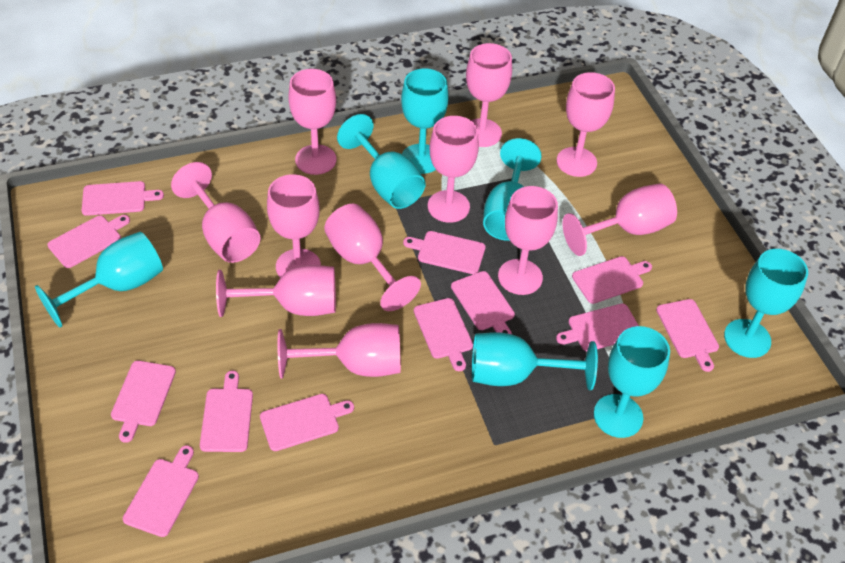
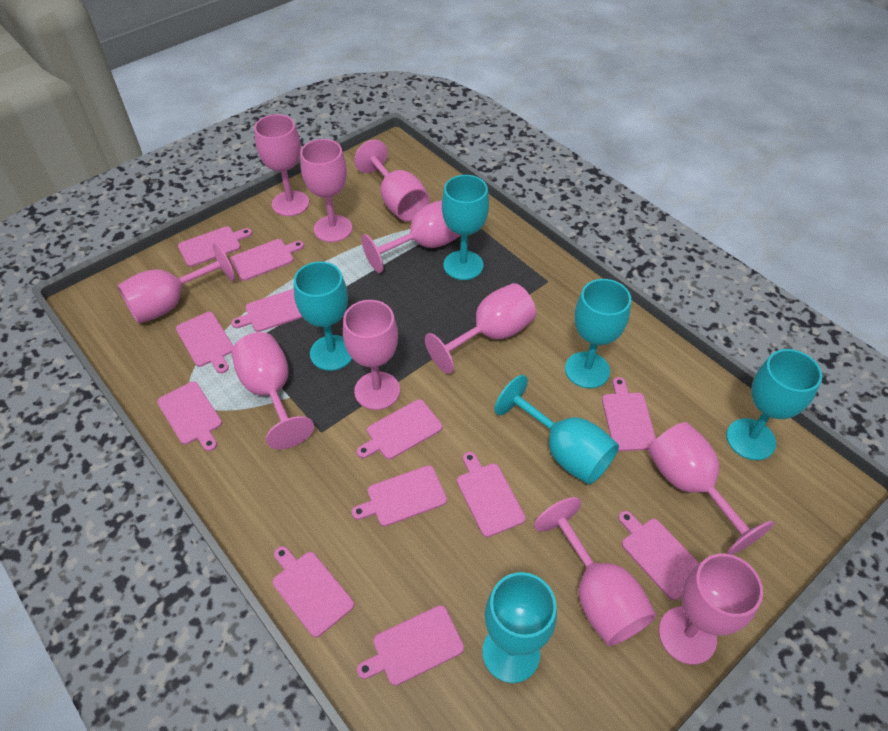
turquoise goblet: [35,232,163,328] [337,114,425,209] [401,68,449,174] [472,332,598,390] [483,138,542,241] [594,326,670,438] [724,249,808,358] = 7 -> [294,262,352,371] [442,175,489,280] [482,572,557,683] [495,375,619,485] [565,279,631,388] [726,349,822,460] = 6

